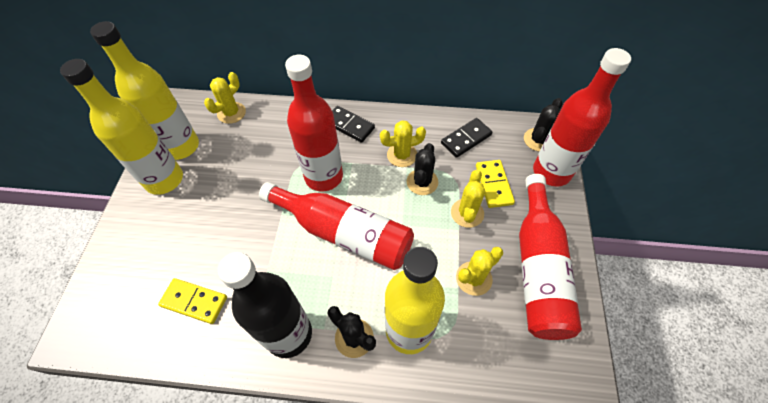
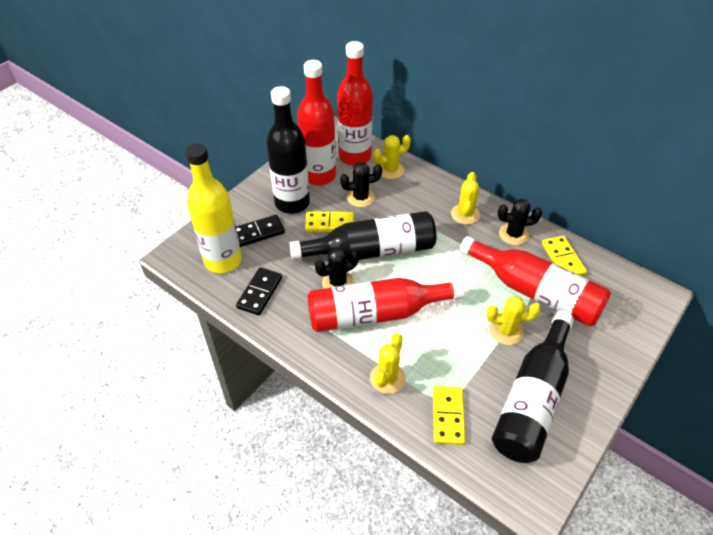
black bottle: [217,252,312,358] = 1 -> [266,86,310,214] [290,211,436,261] [492,311,574,463] = 3
yellow bottle: [60,59,183,195] [90,21,199,160] [385,247,445,354] = 3 -> [185,143,242,273] = 1
yellow domino: [158,278,227,324] [476,160,515,208] = 2 -> [305,212,354,232] [433,386,466,445] [542,236,587,276] = 3

